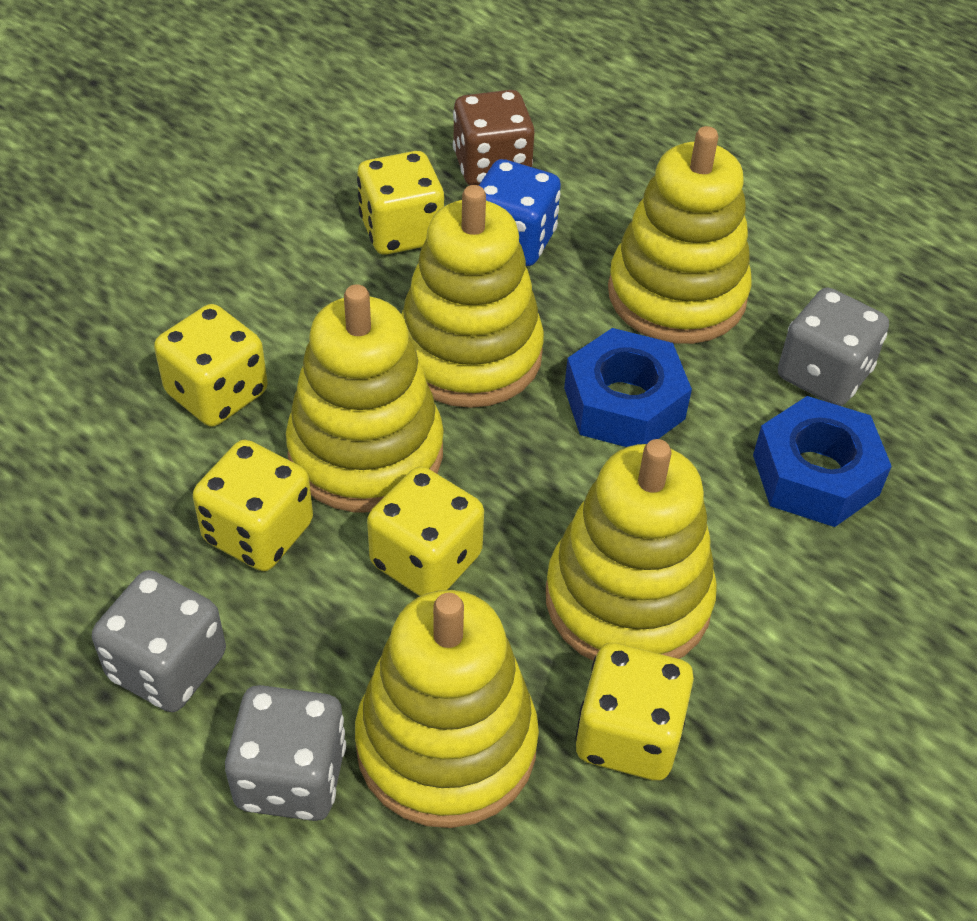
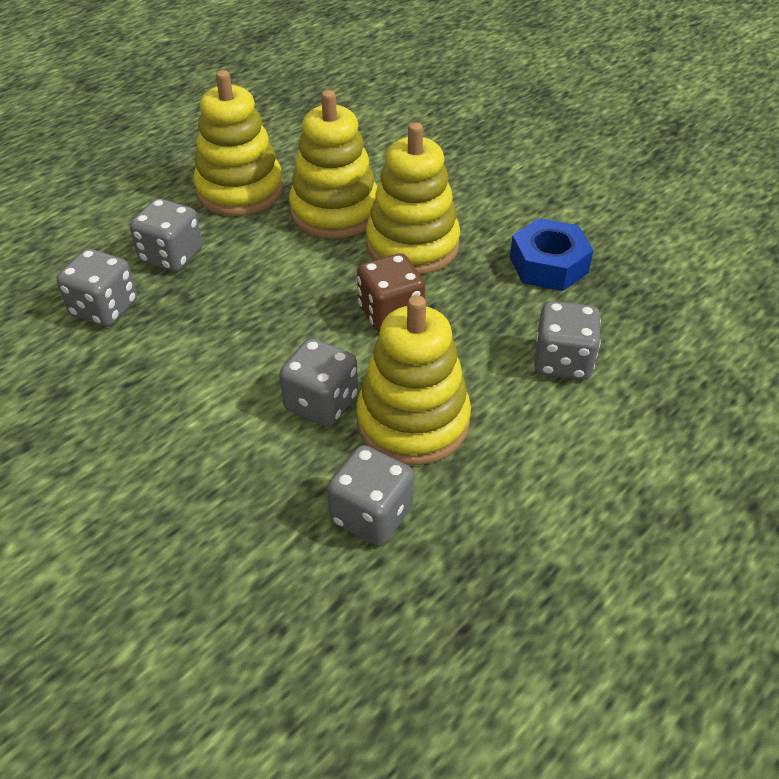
blue dice: [479,159,561,266] = 1 -> none = 0
blue nut: [564,328,692,447] [753,396,892,527] = 2 -> [510,218,594,291] = 1
grey dice: [92,570,226,712] [225,685,346,821] [778,288,889,406] = 3 -> [56,249,137,327] [130,198,202,272] [279,338,358,427] [327,445,414,546] [534,301,601,380] = 5
yellow dice: [154,304,268,427] [193,440,313,571] [357,151,444,255] [367,467,484,596] [575,643,694,781] = 5 -> none = 0
yellow stacking toy: [286,284,444,512] [355,590,539,828] [401,185,544,408] [546,439,717,661] [608,126,752,344] = 5 -> [193,70,283,216] [289,90,377,239] [356,295,471,465] [366,122,460,274] = 4

